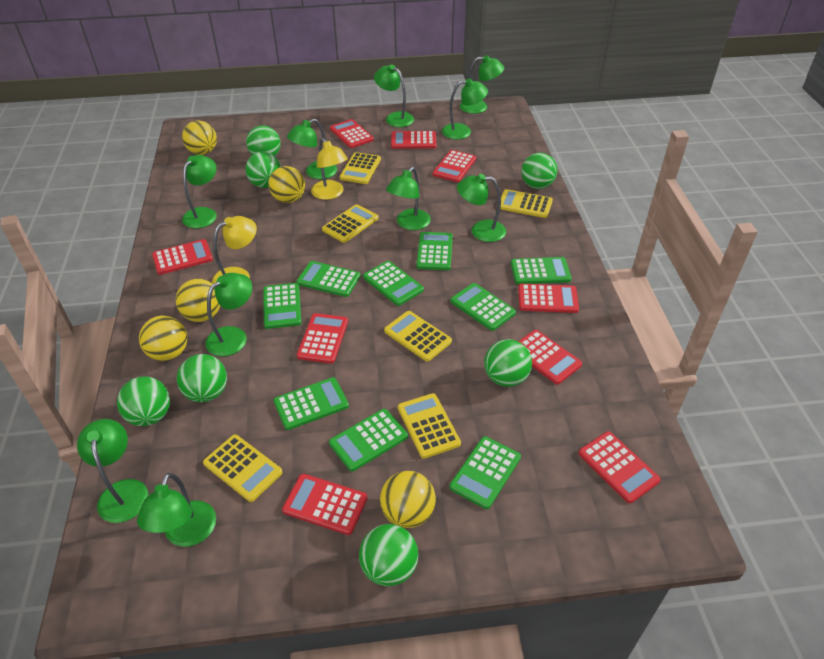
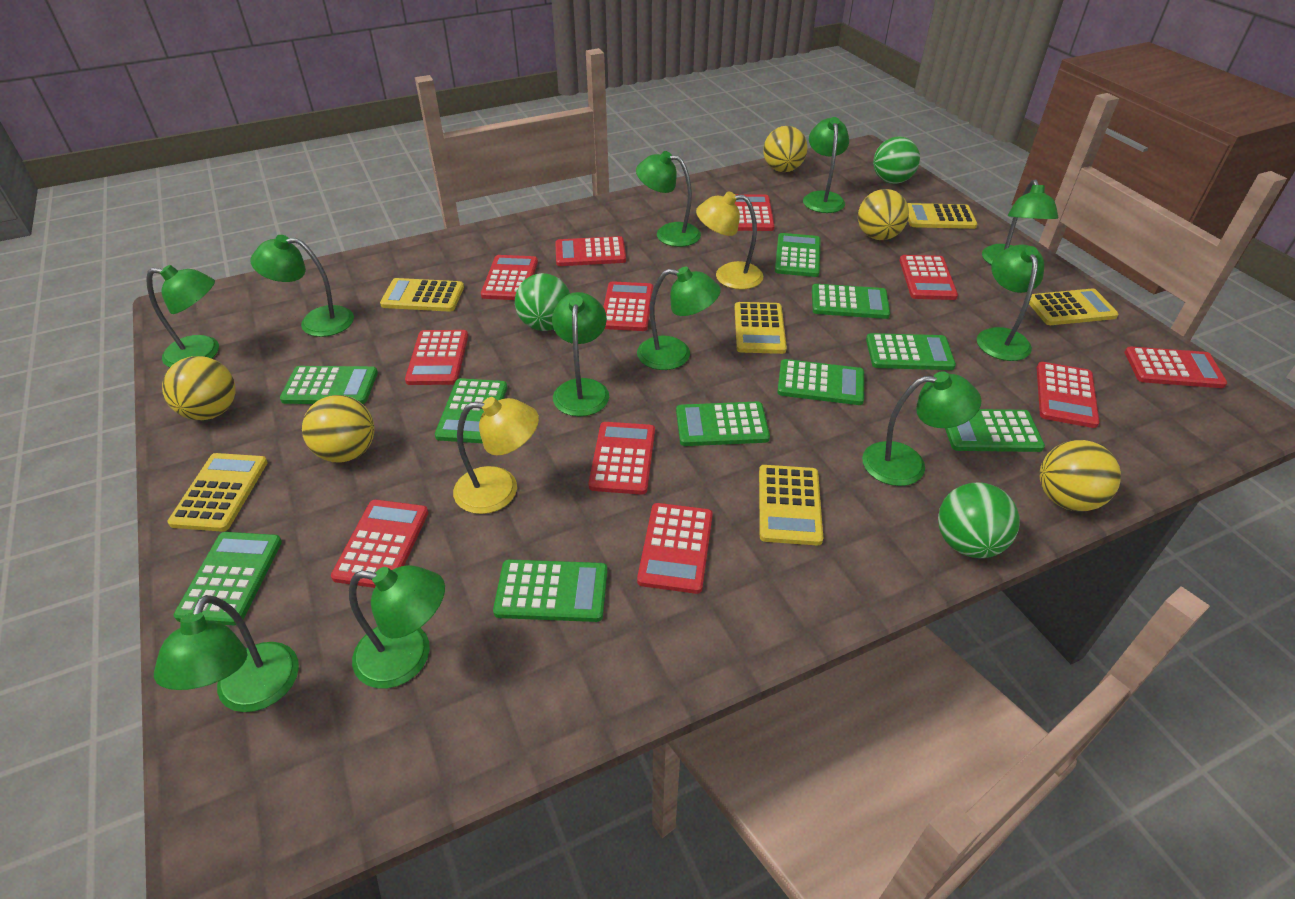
green ball: [117,376,170,426] [177,354,227,402] [245,152,281,188] [246,125,281,156] [359,524,418,586] [484,339,532,387] [521,153,558,189] = 7 -> [515,273,570,331] [873,137,920,184] [938,482,1020,558] = 3
green calculator: [263,283,302,329] [274,377,349,430] [297,261,361,297] [329,409,408,472] [363,261,424,306] [417,232,453,270] [449,436,521,509] [451,283,516,331] [511,257,572,284] = 9 -> [174,532,282,626] [280,366,378,404] [435,378,507,443] [493,559,607,622] [676,401,770,446] [775,233,821,277] [777,359,864,405] [812,284,890,319] [866,333,956,370] [945,409,1045,452] = 10
green lamp: [77,419,148,523] [137,473,216,547] [182,155,217,228] [205,273,252,356] [287,119,337,179] [374,64,414,127] [386,167,431,230] [442,78,488,139] [457,174,506,242] [460,55,504,114] = 10 -> [146,265,219,367] [154,595,299,712] [250,235,354,337] [349,565,445,689] [552,292,609,417] [636,151,701,247] [637,267,721,370] [803,117,849,213] [862,371,981,486] [977,244,1044,361] [982,179,1058,265] = 11
red calculator: [152,239,213,275] [282,474,368,535] [297,313,348,364] [330,119,374,148] [391,131,436,149] [433,150,476,182] [518,284,579,313] [518,330,582,384] [578,431,661,503] = 9 -> [331,500,428,588] [405,330,468,385] [481,255,538,300] [555,236,626,266] [589,422,655,495] [603,281,653,331] [637,503,713,594] [735,194,775,231] [899,255,958,300] [1037,362,1100,428] [1125,347,1227,388] = 11

